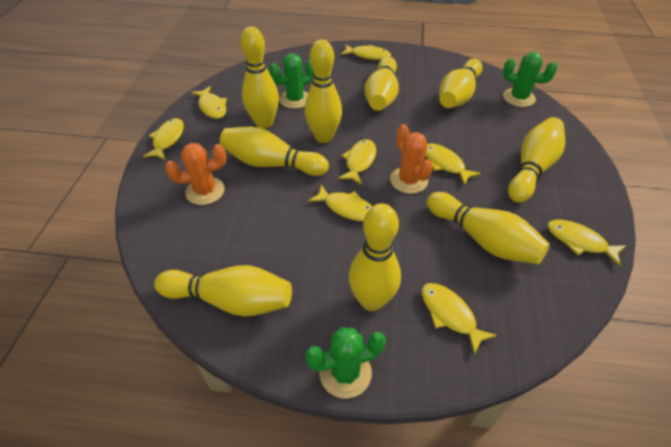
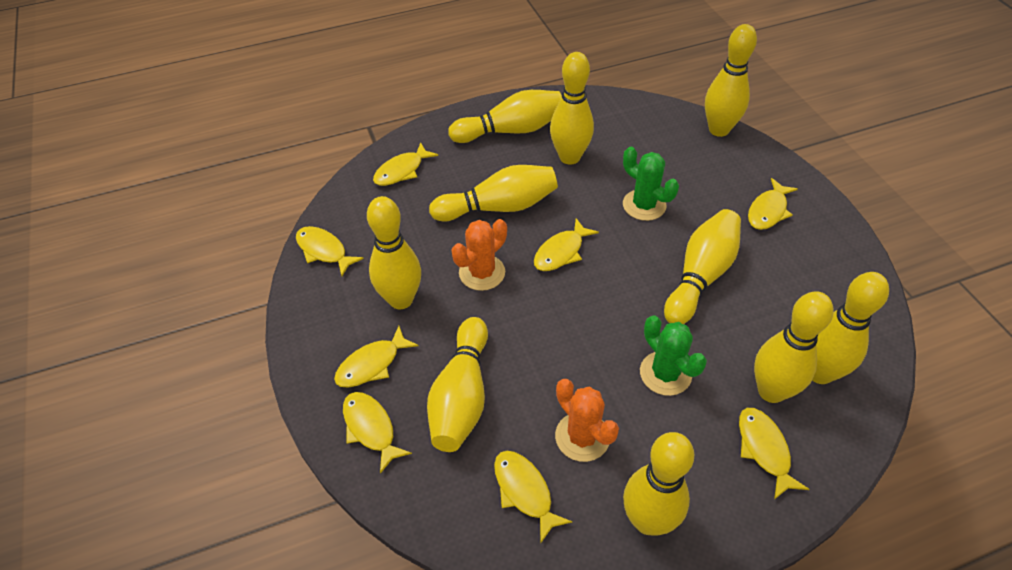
green cactus: [269,54,314,109] [305,327,386,399] [503,52,557,107] = 3 -> [623,147,679,221] [640,315,707,396] = 2
yellow bowling pin: [154,265,292,316] [220,127,329,176] [240,26,279,129] [305,40,342,143] [349,203,401,311] [365,56,399,111] [427,192,550,264] [439,59,482,108] [508,117,565,203] = 9 -> [367,196,421,309] [427,317,488,452] [429,165,558,221] [448,90,562,143] [550,52,594,165] [623,432,695,535] [664,209,741,324] [705,24,757,137] [754,291,834,403] [812,272,889,384] = 10

